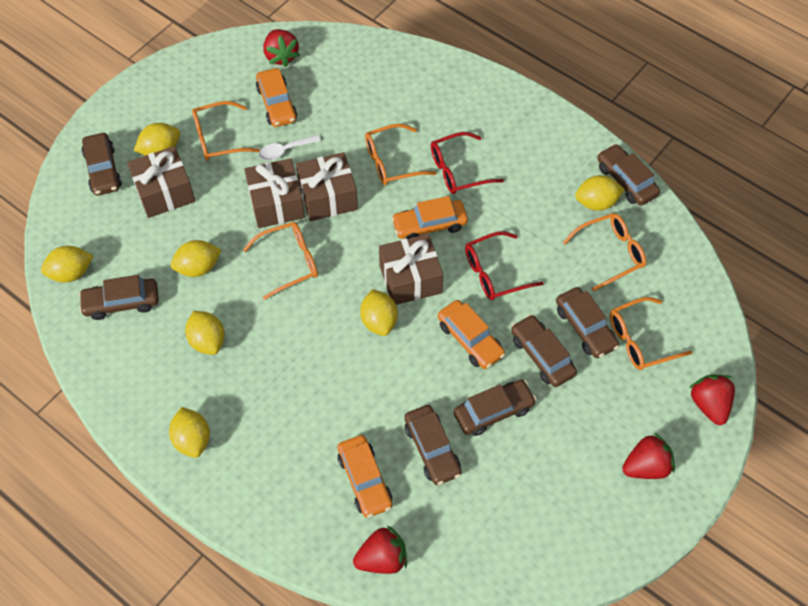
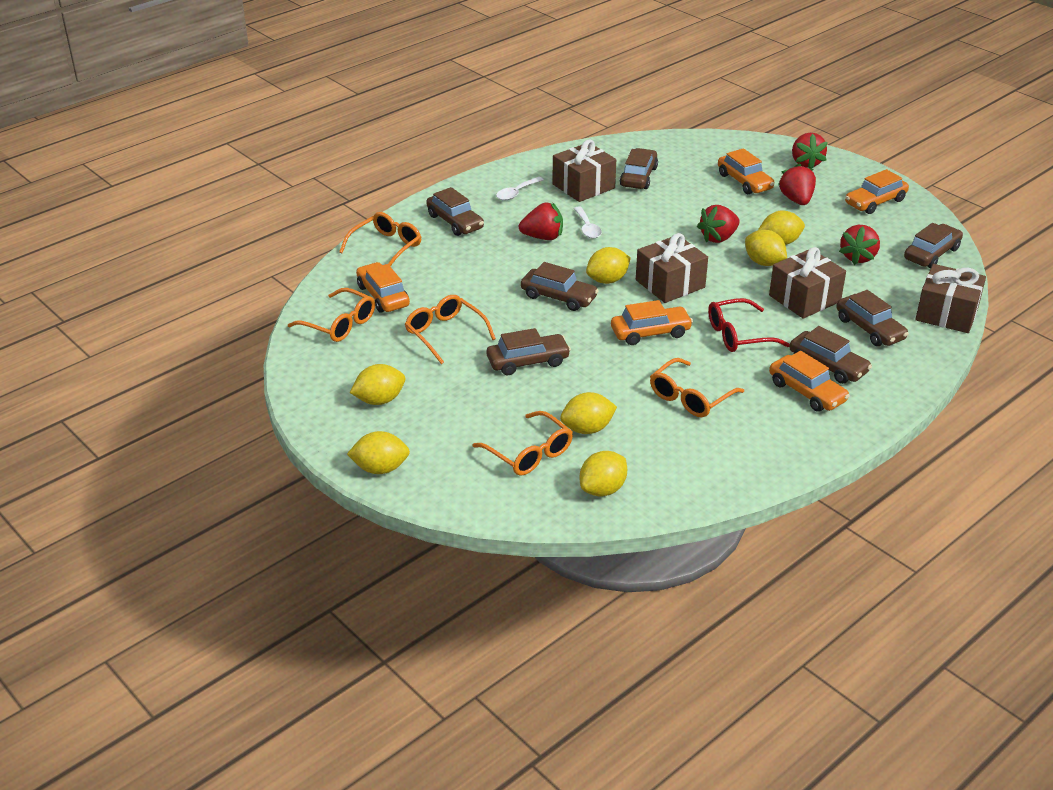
orange car: [256,68,297,127] [337,435,392,518] [391,196,468,239] [438,300,505,369] = 4 -> [356,262,410,313] [611,300,693,345] [718,148,775,194] [769,351,850,412] [845,169,909,214] = 5
red glasses: [431,132,504,194] [465,231,544,300] = 2 -> [708,298,790,352] = 1
red strawberry: [263,29,300,67] [353,525,407,574] [622,433,675,479] [689,375,735,425] = 4 -> [519,202,563,240] [697,205,740,243] [778,163,816,205] [792,133,828,169] [839,225,880,265] = 5
white spoon: [259,135,321,160] = 1 -> [496,177,544,200] [573,207,602,238] = 2

